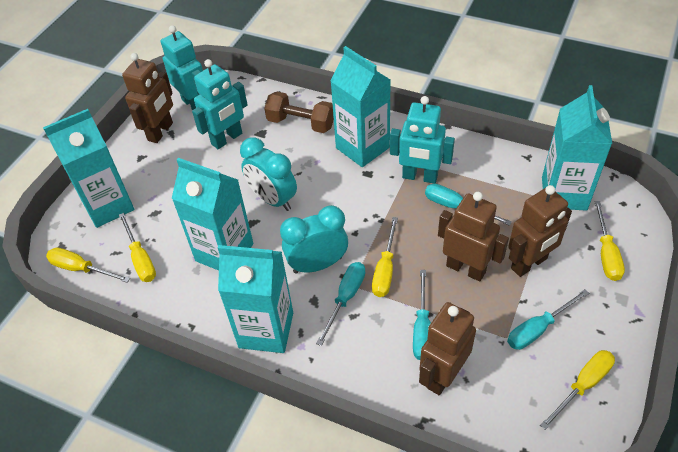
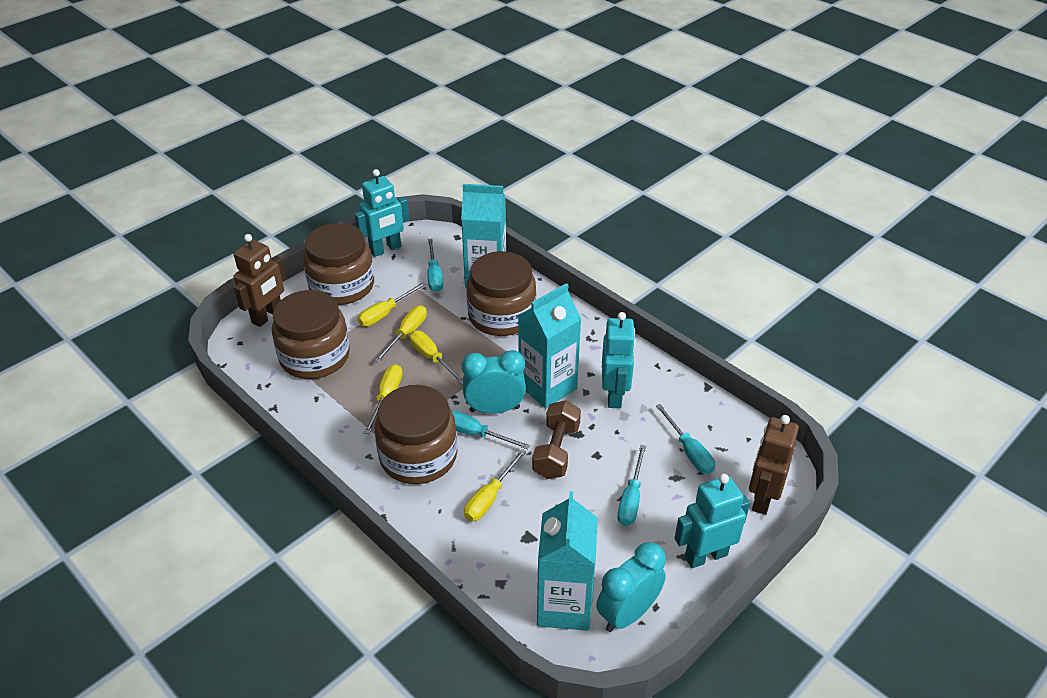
brown jar: none = 0 -> [272,290,350,379] [303,223,374,305] [375,385,457,484] [467,251,536,336] = 4
brown robot: [122,53,173,143] [419,302,476,395] [438,192,509,281] [508,185,572,277] = 4 -> [234,234,287,327] [749,415,799,515] = 2
turquoise carton: [43,109,134,228] [172,158,254,271] [218,245,293,353] [330,46,390,167] [542,85,612,211] = 5 -> [461,184,506,288] [518,283,581,408] [537,491,598,631] = 3

